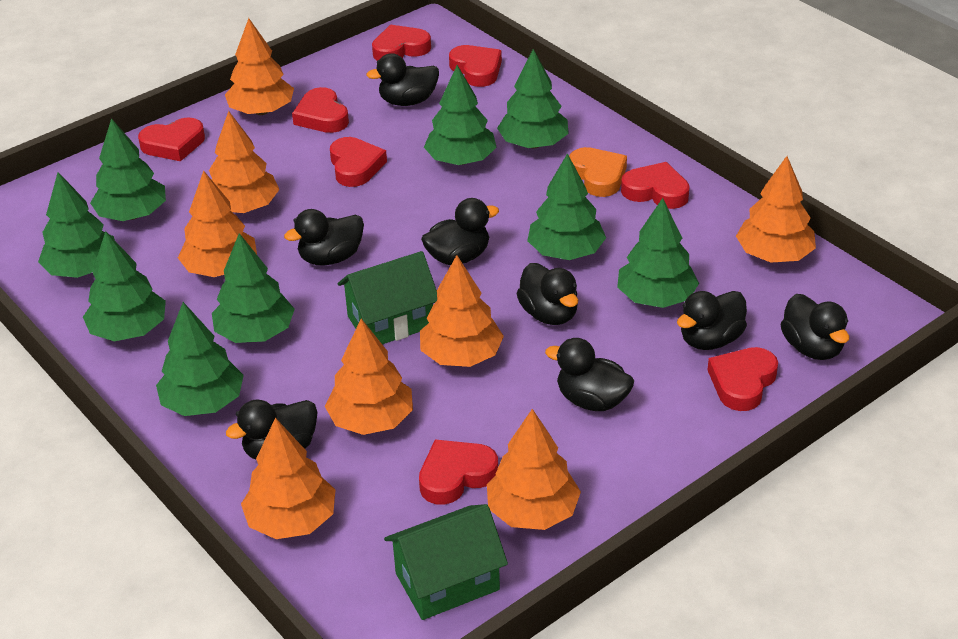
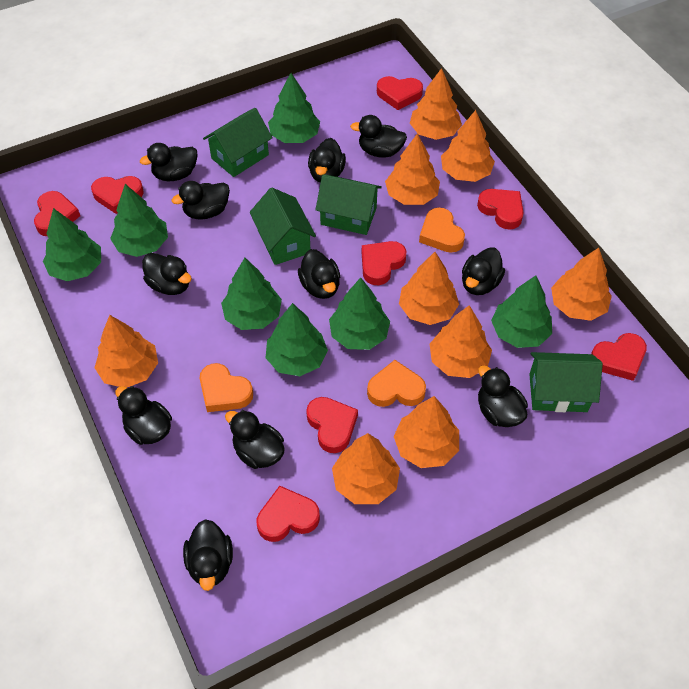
black duck: [226,400,318,459] [284,209,364,266] [366,53,439,106] [421,198,499,265] [516,263,578,325] [545,338,634,411] [677,291,747,350] [780,294,850,360] = 8 -> [115,386,172,445] [140,143,198,181] [142,253,192,295] [172,181,230,220] [183,519,233,591] [225,410,285,469] [298,249,340,299] [308,138,346,183] [350,115,407,158] [462,247,505,295] [478,365,528,427] = 11
green house: [337,251,437,344] [384,504,508,620] = 2 -> [203,108,273,177] [250,188,316,265] [315,174,382,235] [529,352,603,412] = 4
green tree: [38,172,115,278] [83,231,166,341] [90,118,166,221] [156,302,244,416] [212,233,295,343] [424,65,497,165] [497,49,569,148] [527,153,606,260] [617,198,699,308] = 9 -> [43,208,101,281] [110,184,168,257] [221,258,282,330] [266,303,328,376] [268,73,320,143] [329,277,390,350] [491,275,552,348] = 7
orange heart: [569,147,627,197] = 1 -> [200,363,253,412] [367,360,426,407] [419,207,465,253] = 3
orange tree: [178,170,257,277] [209,111,280,213] [225,18,294,115] [241,418,335,539] [325,319,413,435] [420,255,504,367] [487,409,581,530] [736,156,816,263] = 8 -> [95,315,158,387] [332,433,400,504] [385,133,440,205] [394,396,459,468] [399,252,459,325] [410,68,462,140] [430,305,492,378] [441,110,495,182] [551,248,612,321] = 9

